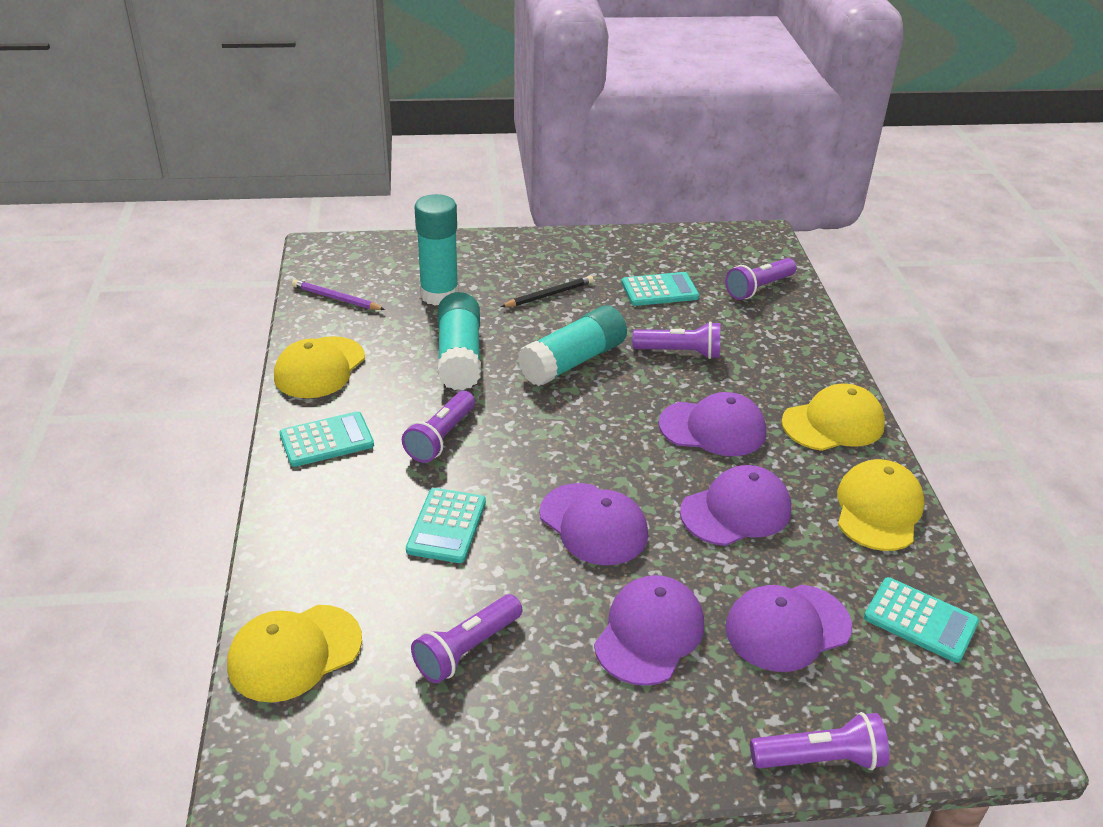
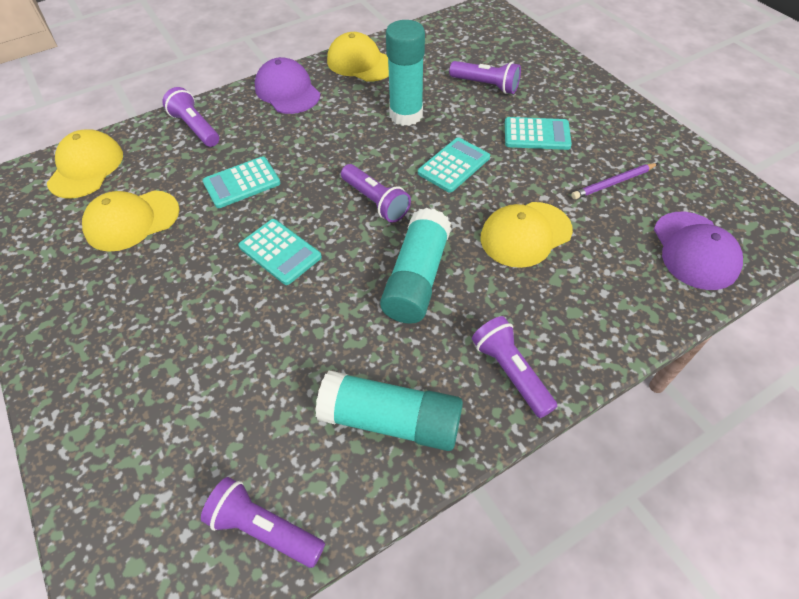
black pencil: [501,276,594,307] = 1 -> none = 0
purple cap: [539,483,648,565] [594,575,704,686] [659,392,766,456] [680,465,791,546] [725,585,852,672] = 5 -> [255,57,321,114] [654,212,743,290] = 2

